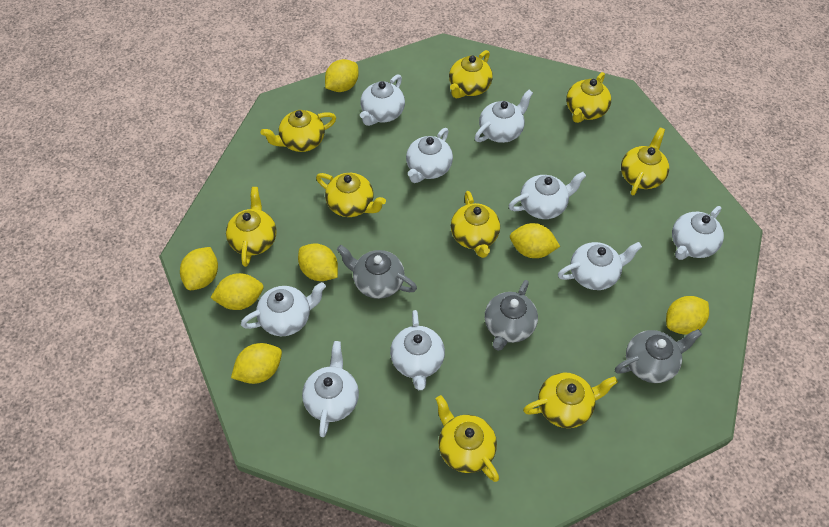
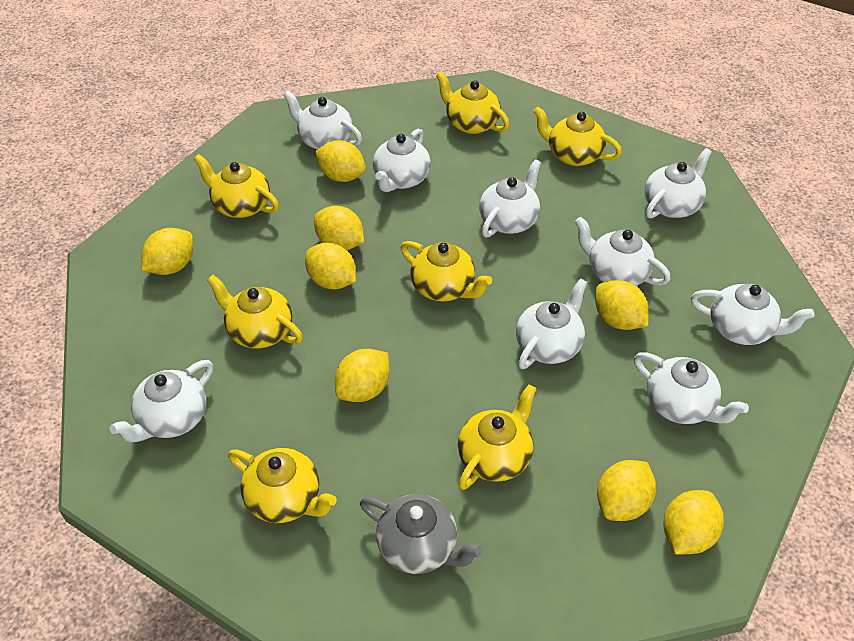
grey teapot: [337,245,417,299] [485,280,538,351] [615,329,702,383] = 3 -> [360,494,483,574] = 1
yellow lemon: [180,247,218,290] [210,273,263,310] [231,343,282,384] [298,243,338,281] [325,59,359,92] [510,223,560,258] [666,296,709,334] = 7 -> [141,228,193,275] [305,243,356,289] [314,206,364,250] [315,140,366,182] [335,349,390,402] [595,280,648,330] [597,460,656,521] [664,490,724,555] = 8
yellow teapot: [226,187,276,267] [261,110,336,152] [316,173,386,217] [436,395,499,482] [449,50,493,98] [451,191,500,258] [523,373,618,428] [566,72,611,123] [621,128,669,195] = 9 -> [194,154,279,218] [207,275,303,349] [228,448,337,523] [401,241,492,302] [436,72,510,134] [458,384,537,490] [533,107,622,166] = 7

